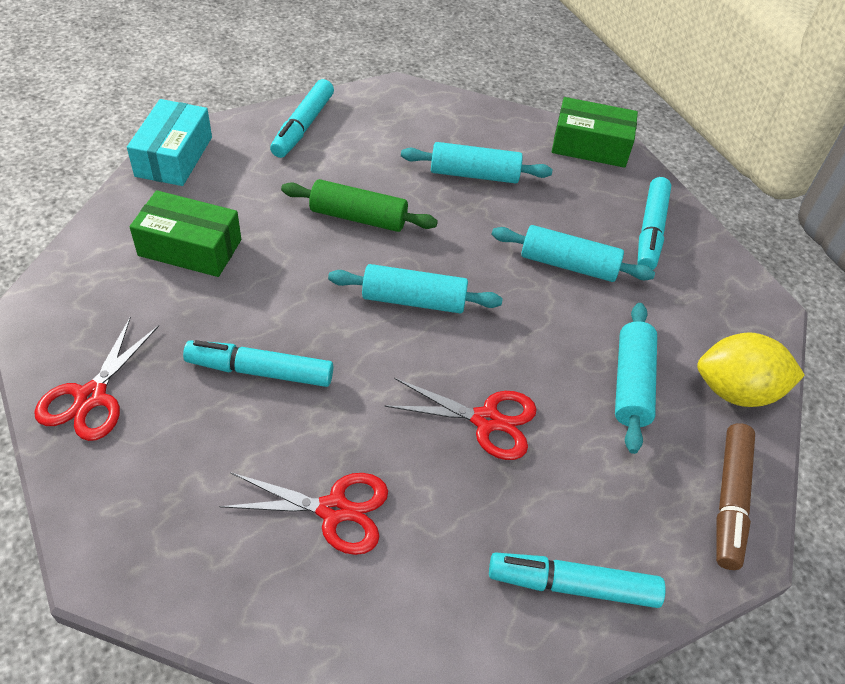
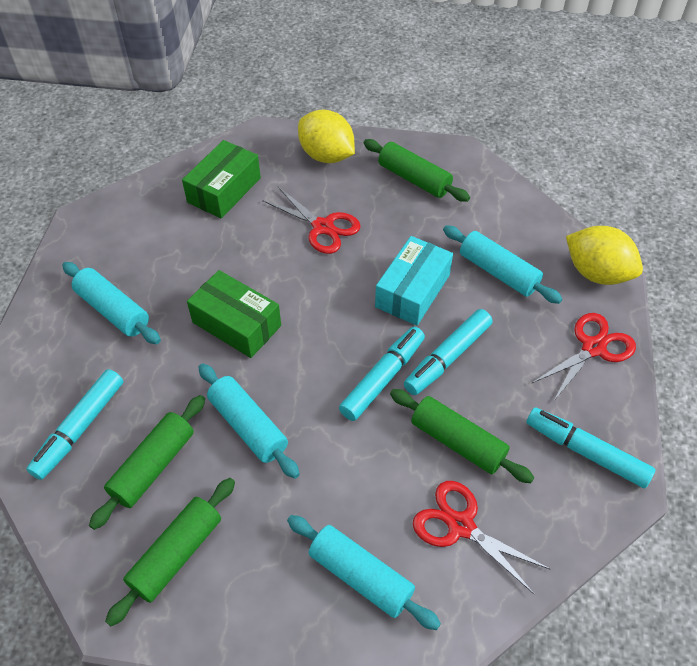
brown marker: [716,423,755,570] = 1 -> none = 0
green rolling pin: [281,179,438,232] = 1 -> [89,395,205,530] [105,478,235,626] [363,139,470,202] [390,389,534,483] = 4
yellow lemon: [697,333,805,407] = 1 -> [298,110,355,163] [566,226,643,285] = 2

